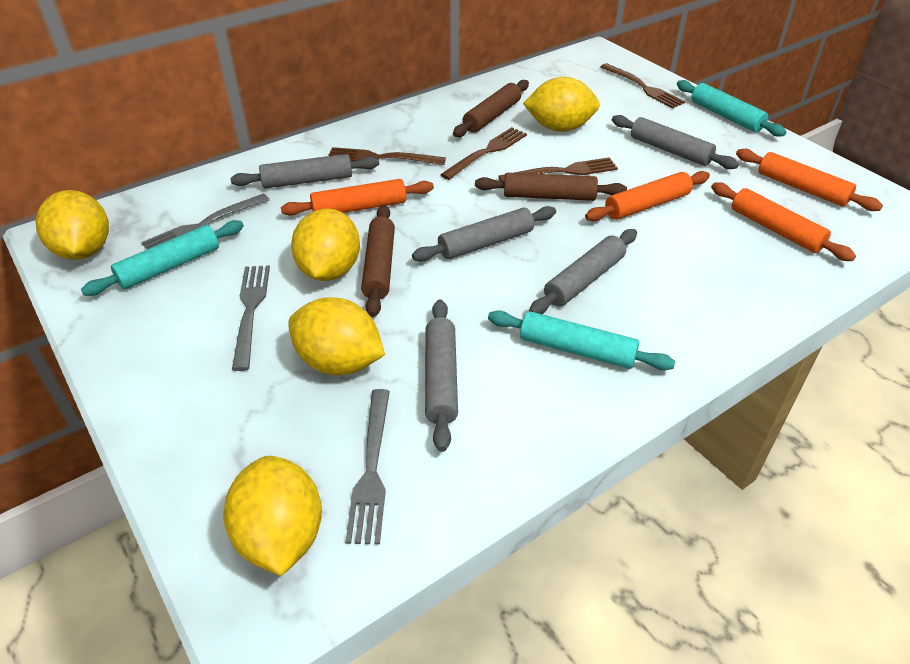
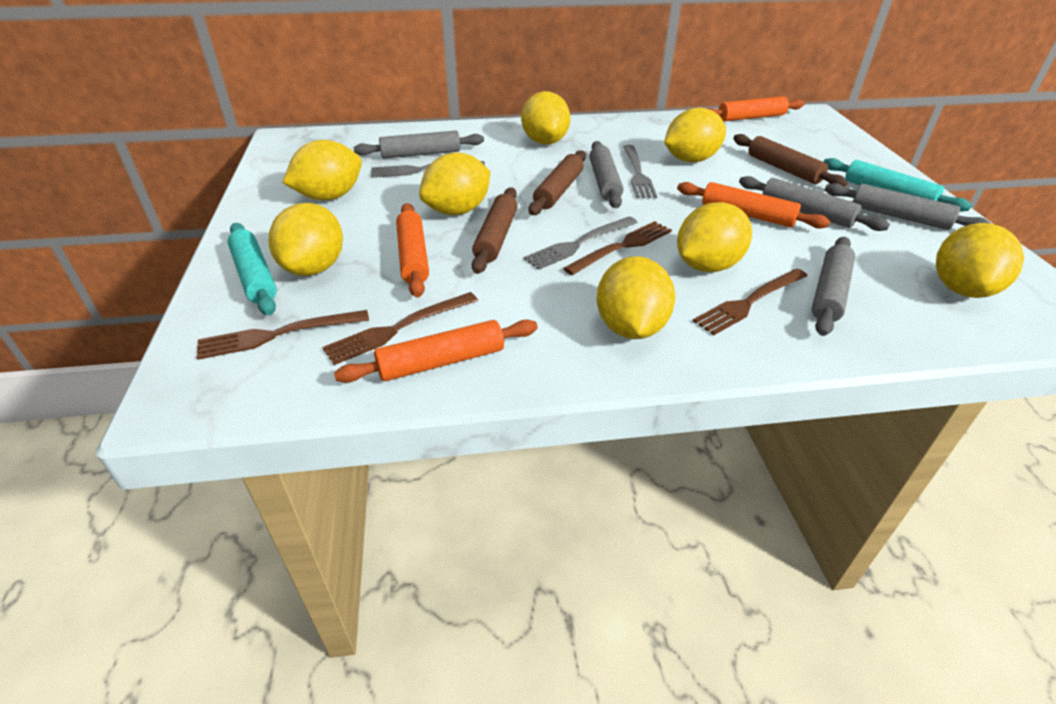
turquoise rolling pin: [81,220,244,296] [488,311,675,370] [677,80,786,137] = 3 -> [227,223,277,316] [823,158,972,212] = 2
yellow lemon: [35,190,109,260] [223,456,322,576] [288,297,385,375] [291,208,360,281] [523,77,600,132] = 5 -> [269,203,343,276] [282,140,362,200] [419,152,490,215] [521,91,570,145] [596,256,675,339] [664,108,726,162] [677,202,752,272] [936,223,1024,298] = 8

